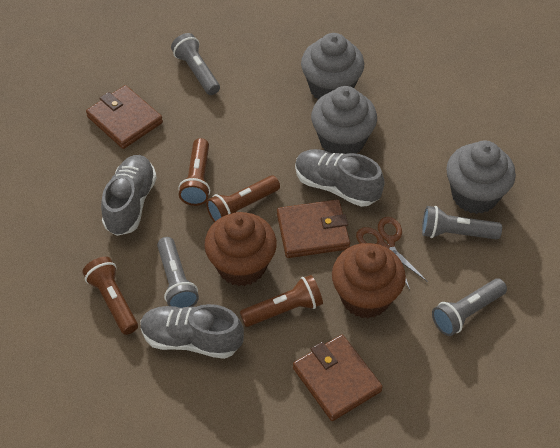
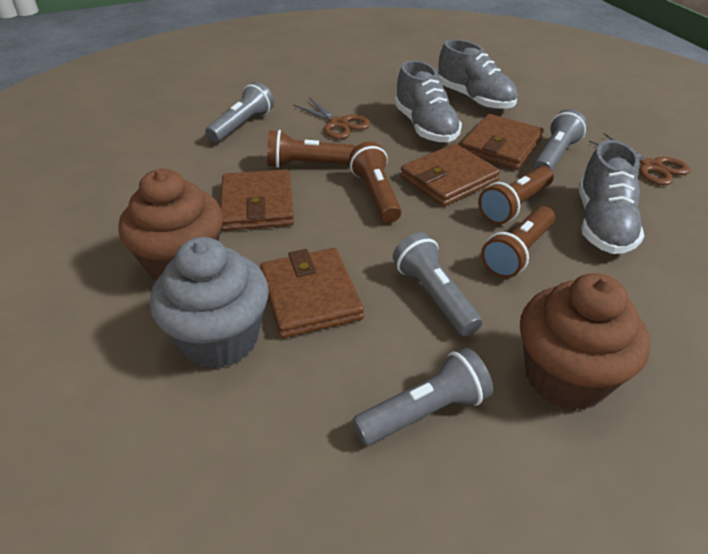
brown scissors: [356,217,428,290] = 1 -> [293,97,370,139] [589,133,690,185] = 2
brown wallet: [86,85,163,149] [277,200,350,258] [293,335,383,421] = 3 -> [220,169,294,231] [260,248,364,338] [400,143,500,206] [461,114,544,170] = 4
grey cupcake: [301,33,364,100] [311,86,377,154] [446,141,516,214] = 3 -> [150,237,269,369] = 1

